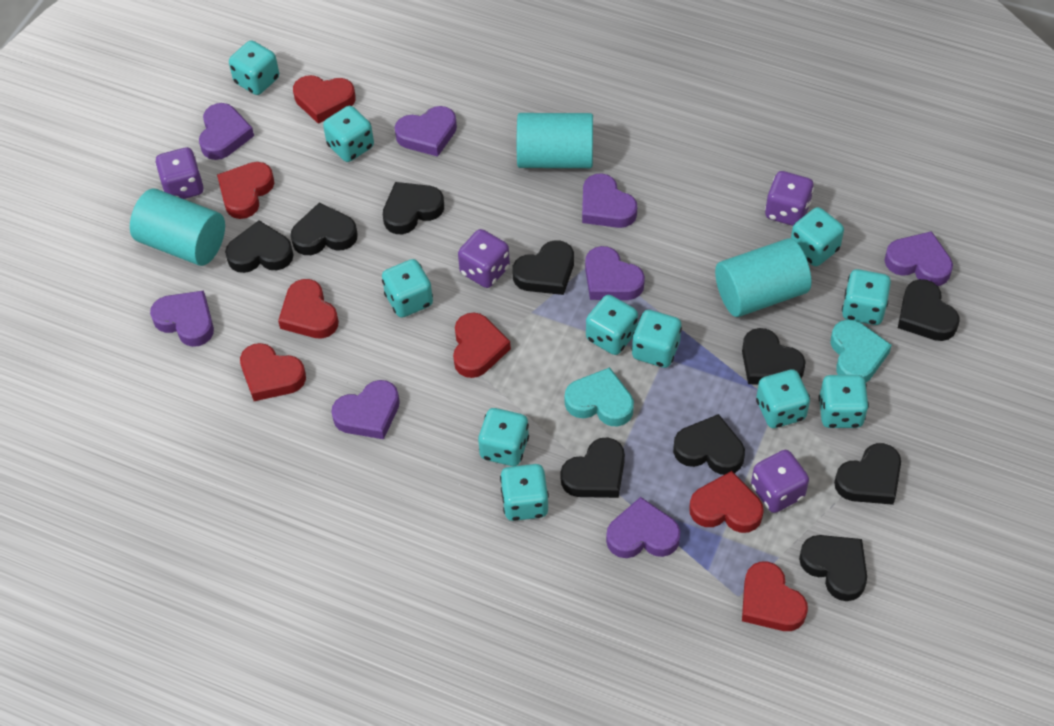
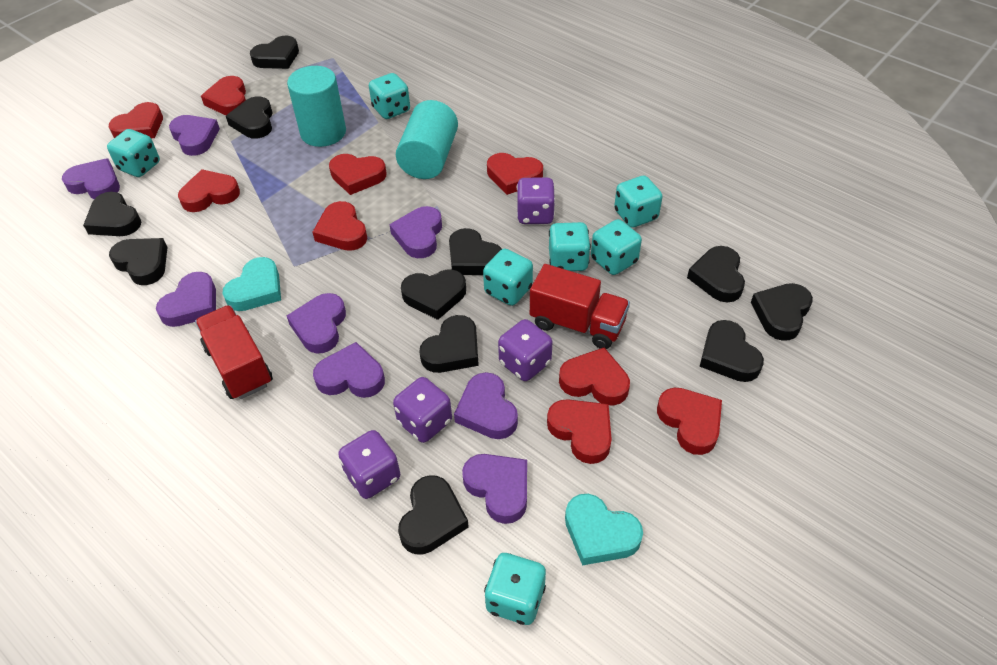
black heart: [225,220,294,273] [291,203,358,255] [383,182,444,234] [512,240,574,295] [560,437,625,498] [673,414,745,475] [742,328,806,385] [799,535,867,601] [834,443,901,505] [898,279,960,341] = 10 -> [83,192,141,236] [109,238,167,285] [226,96,273,139] [250,36,299,69] [398,475,469,555] [401,269,466,320] [419,315,479,373] [449,228,502,275] [687,246,745,302] [699,320,764,382] [751,283,813,341] = 11
red heart: [217,162,274,219] [240,343,306,401] [278,279,339,338] [293,75,356,124] [453,312,511,378] [689,471,764,533] [742,561,808,631] = 7 -> [109,102,163,138] [178,169,240,212] [201,76,246,115] [313,201,367,251] [329,154,387,195] [487,153,543,195] [547,399,612,464] [559,347,630,406] [657,388,722,455] = 9
red truck: none = 0 -> [195,305,273,399] [530,264,630,349] = 2
turquoise cylinder: [130,189,225,266] [517,113,593,168] [715,238,811,317] = 3 -> [287,66,346,147] [396,100,458,179] = 2
turquoise dice: [229,40,279,95] [323,106,374,162] [382,259,433,318] [478,408,529,466] [500,464,549,521] [586,295,638,355] [632,310,682,368] [756,370,810,428] [791,207,844,266] [819,375,869,428] [842,269,891,325] = 11 -> [107,129,160,177] [369,73,410,119] [483,249,533,306] [484,553,546,625] [549,222,591,271] [591,219,642,275] [614,176,663,228] = 7

